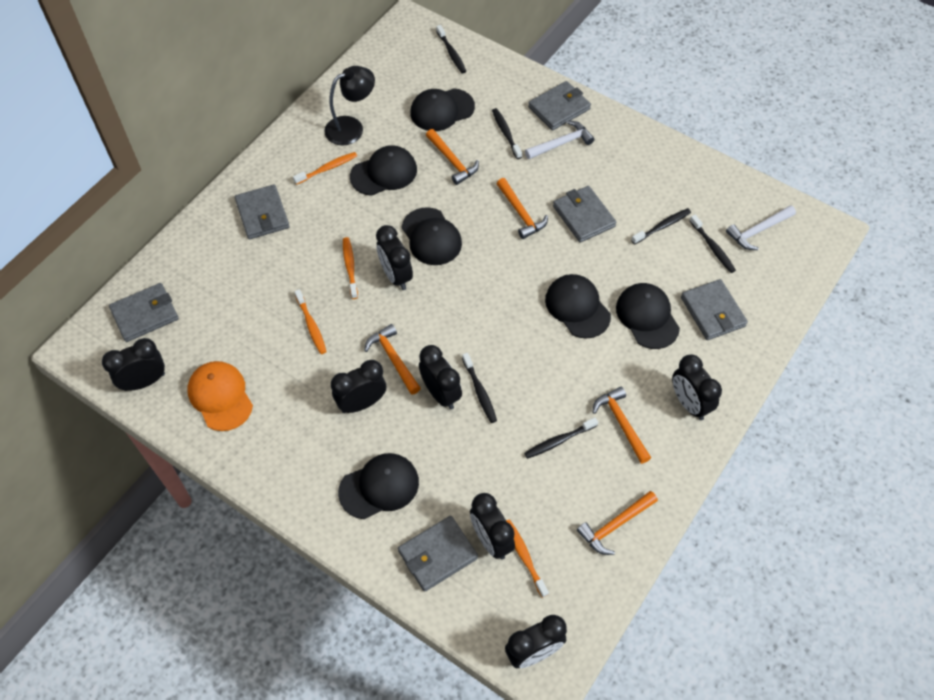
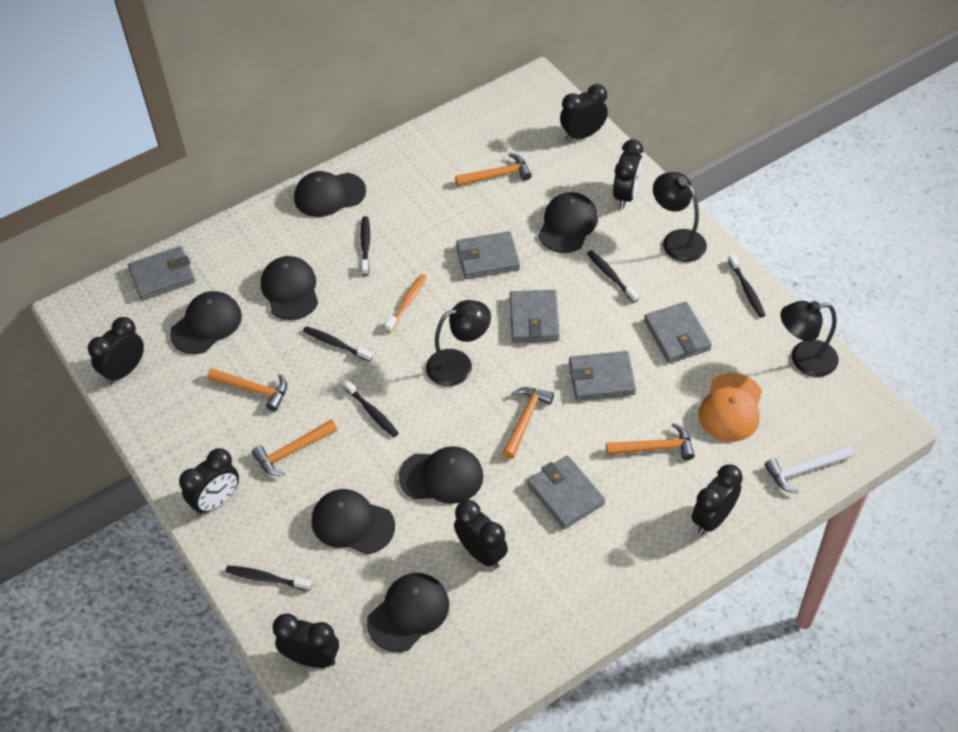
black cap: [338,453,419,519] [350,145,417,196] [402,207,462,265] [410,88,475,131] [545,274,611,339] [616,283,680,349] = 6 -> [170,291,242,354] [261,256,318,320] [294,171,366,217] [312,489,395,554] [367,573,449,652] [399,446,483,504] [538,192,598,253] = 7
black lamp: [324,66,375,145] = 1 -> [426,300,491,386] [653,172,707,262] [780,301,839,377] = 3
orange toothbrush: [293,152,357,185] [294,289,327,354] [343,237,358,299] [506,519,549,598] = 4 -> [385,274,427,333] = 1
white hammer: [525,121,595,159] [726,205,796,250] = 2 -> [765,445,853,494] = 1

